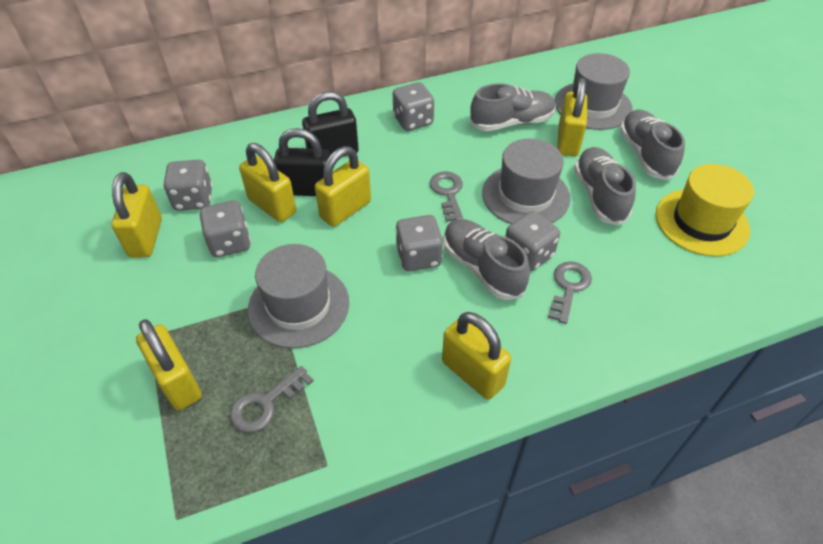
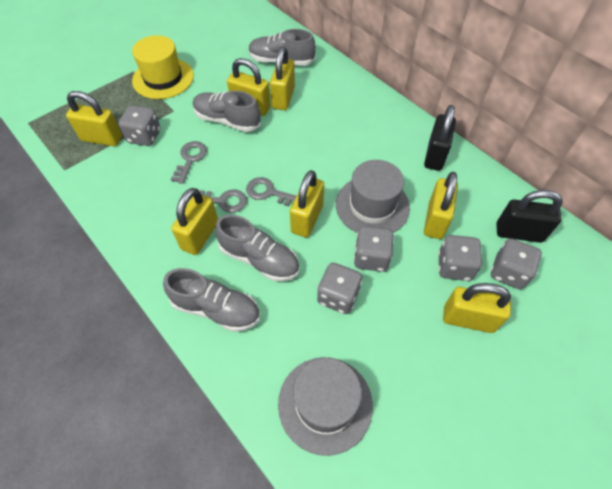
grey hat: [248,244,349,348] [482,139,570,224] [555,53,632,130] = 3 -> [278,357,373,456] [336,160,410,233] = 2
yellow padlock: [112,172,162,258] [136,319,202,410] [239,143,296,222] [315,146,371,227] [442,312,511,400] [557,77,587,156] = 6 -> [66,91,122,146] [171,188,218,255] [227,58,271,116] [270,47,295,110] [290,170,324,237] [424,172,458,239] [443,283,511,333] = 7

